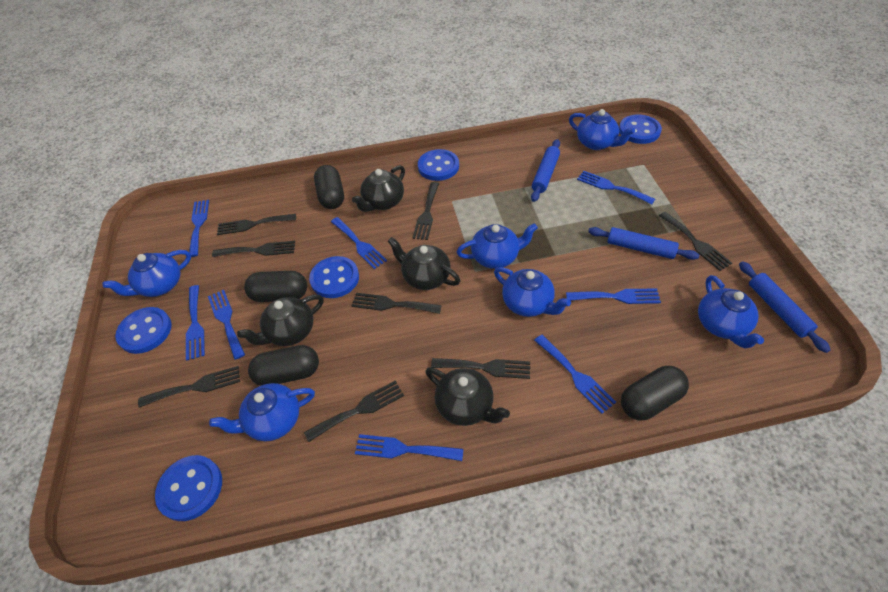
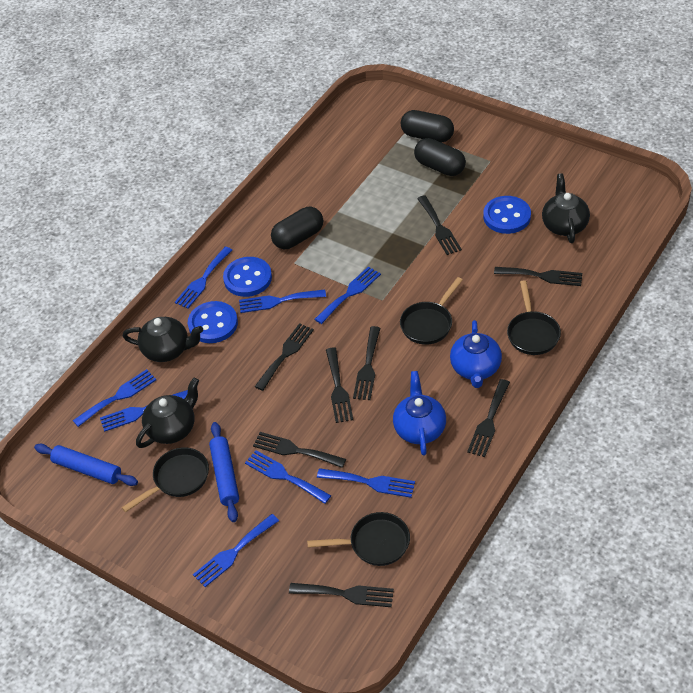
black capsule: [244,271,307,302] [248,345,319,386] [314,165,344,209] [621,366,689,420] = 4 -> [271,207,323,249] [401,110,454,143] [414,138,466,176] = 3
black pan: none = 0 -> [122,447,209,512] [307,512,410,566] [400,277,463,345] [507,280,561,355] = 4
black teapot: [237,295,324,346] [352,165,405,212] [388,237,460,290] [425,367,510,426] = 4 -> [123,317,203,362] [136,378,199,448] [542,173,590,243] = 3
blue button: [115,307,172,354] [155,455,222,521] [309,256,359,298] [418,149,459,181] [619,115,662,144] = 5 -> [188,301,238,343] [223,257,272,297] [483,196,531,234] = 3
blue rolling pin: [531,139,560,202] [588,227,699,260] [739,261,830,353] = 3 -> [34,444,138,486] [209,422,239,522] = 2
blue teapot: [102,250,191,297] [209,383,315,441] [457,223,538,269] [494,267,571,317] [569,109,635,150] [698,275,764,349] = 6 -> [393,371,446,456] [450,320,502,388] = 2

